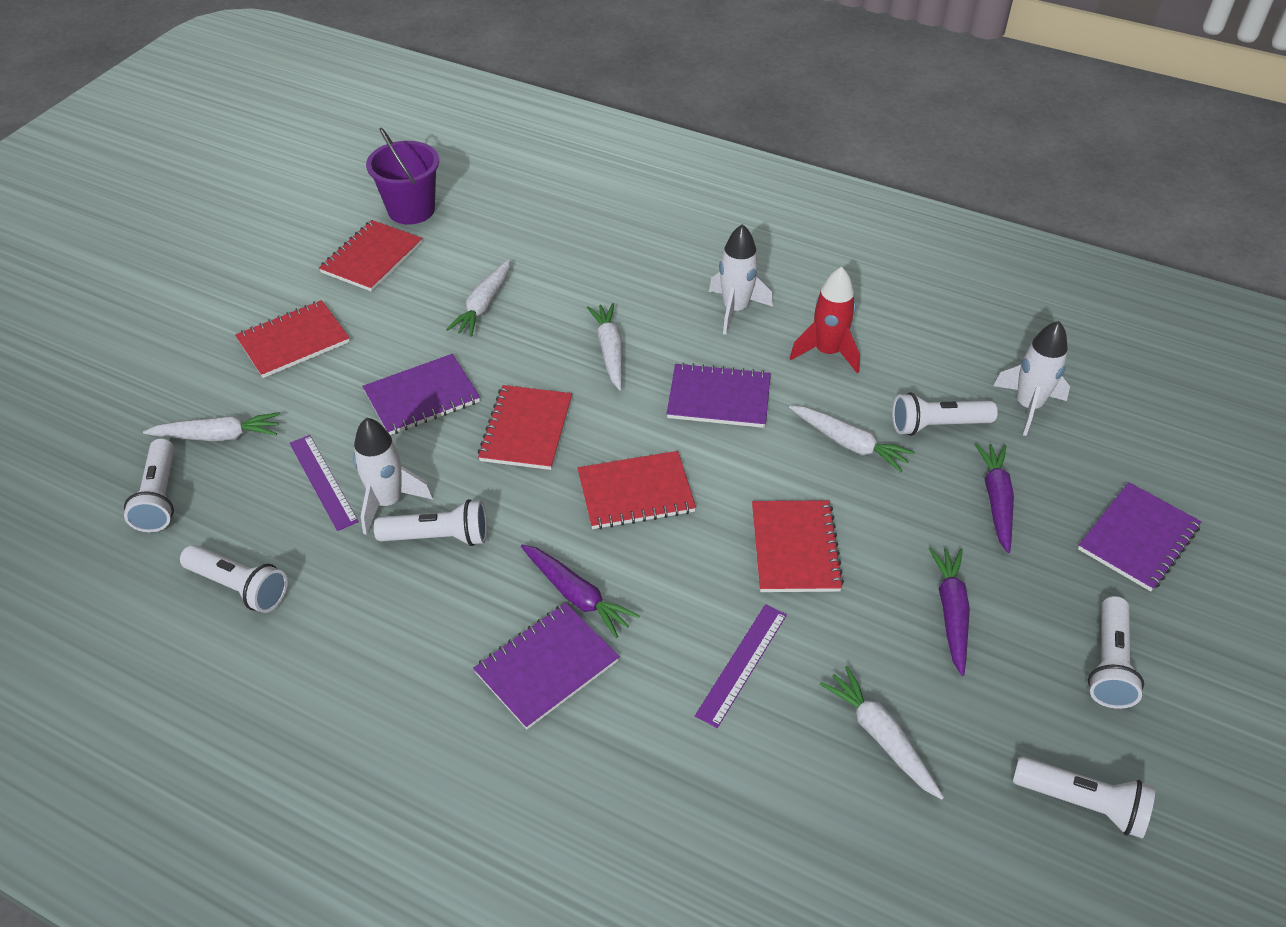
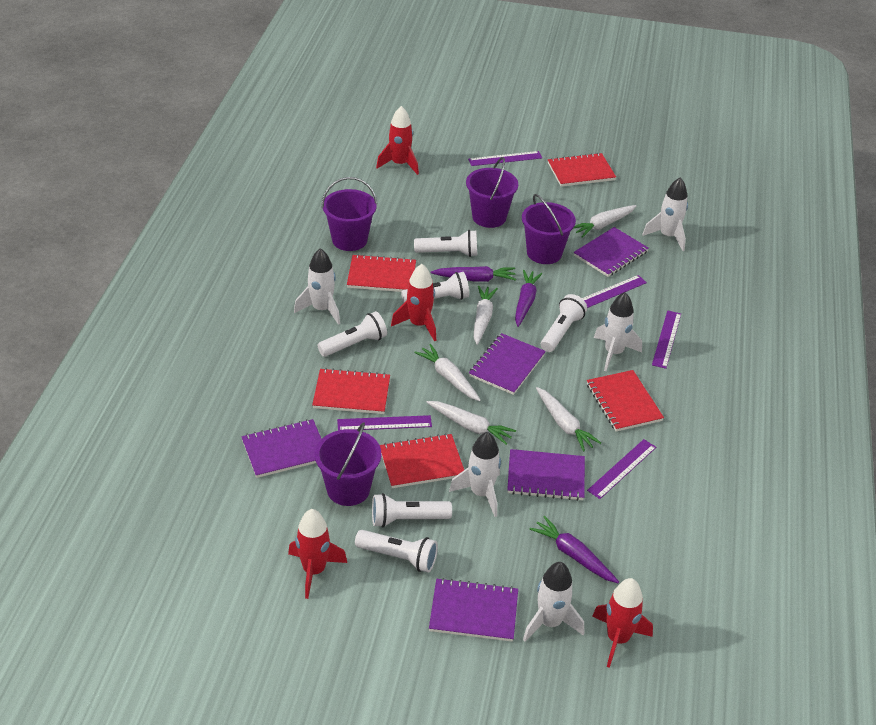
purple bucket: [366,128,439,225] = 1 -> [315,422,381,506] [322,177,377,251] [466,157,518,228] [522,194,576,264] = 4
purple notebook: [362,354,480,435] [473,603,620,729] [667,363,771,428] [1078,482,1201,591] = 4 -> [241,419,321,478] [429,578,518,642] [469,333,546,395] [507,449,585,501] [574,227,649,277] = 5
purple ruler: [290,435,359,531] [695,604,787,728] = 2 -> [337,415,432,430] [468,151,542,166] [582,275,647,308] [587,439,656,499] [652,310,681,369] = 5
red rocket: [790,267,860,373] = 1 -> [288,509,347,599] [376,106,419,175] [391,264,436,341] [592,578,653,668] = 4
white rocket: [353,418,433,535] [709,224,773,335] [993,321,1070,436] = 3 -> [294,248,340,325] [449,432,501,517] [523,562,584,642] [594,292,642,371] [642,177,688,251] = 5

